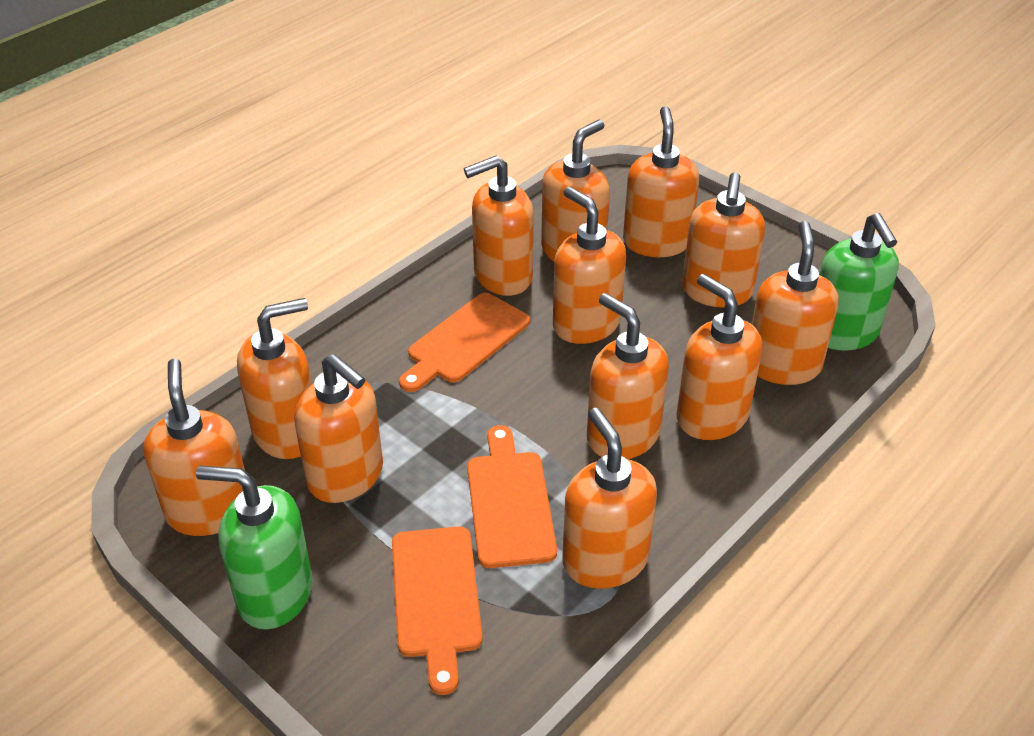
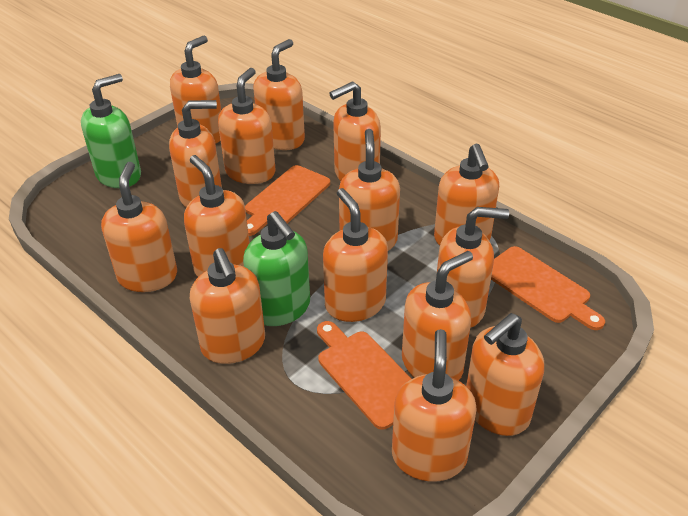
orange soap dispenser: [143,359,245,536] [237,298,312,459] [294,354,383,503] [464,156,534,296] [541,120,610,261] [553,186,626,344] [562,408,657,589] [587,293,669,459] [623,106,699,257] [676,274,762,440] [682,172,765,308] [752,221,838,385] = 12 -> [101,162,177,292] [169,100,222,208] [170,36,221,144] [184,155,250,277] [190,248,265,364] [218,68,276,184] [253,39,305,150] [323,188,388,322] [329,81,381,181] [339,129,400,251] [392,329,477,482] [402,251,473,380] [434,144,499,246] [436,207,509,328] [466,313,544,436] = 15

